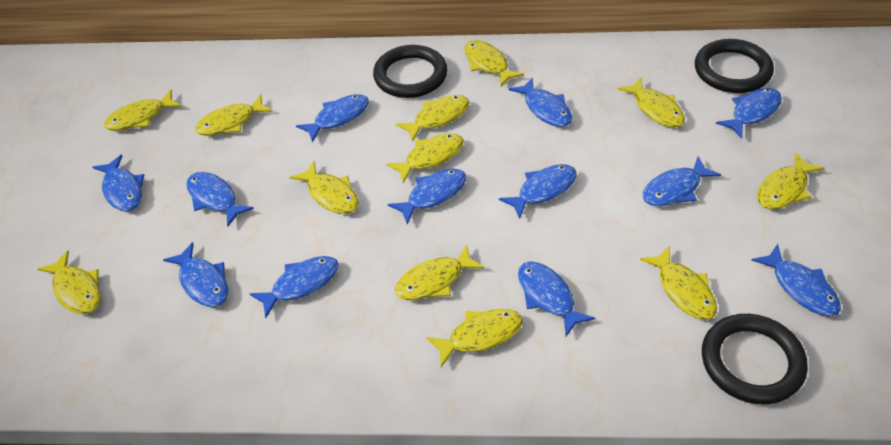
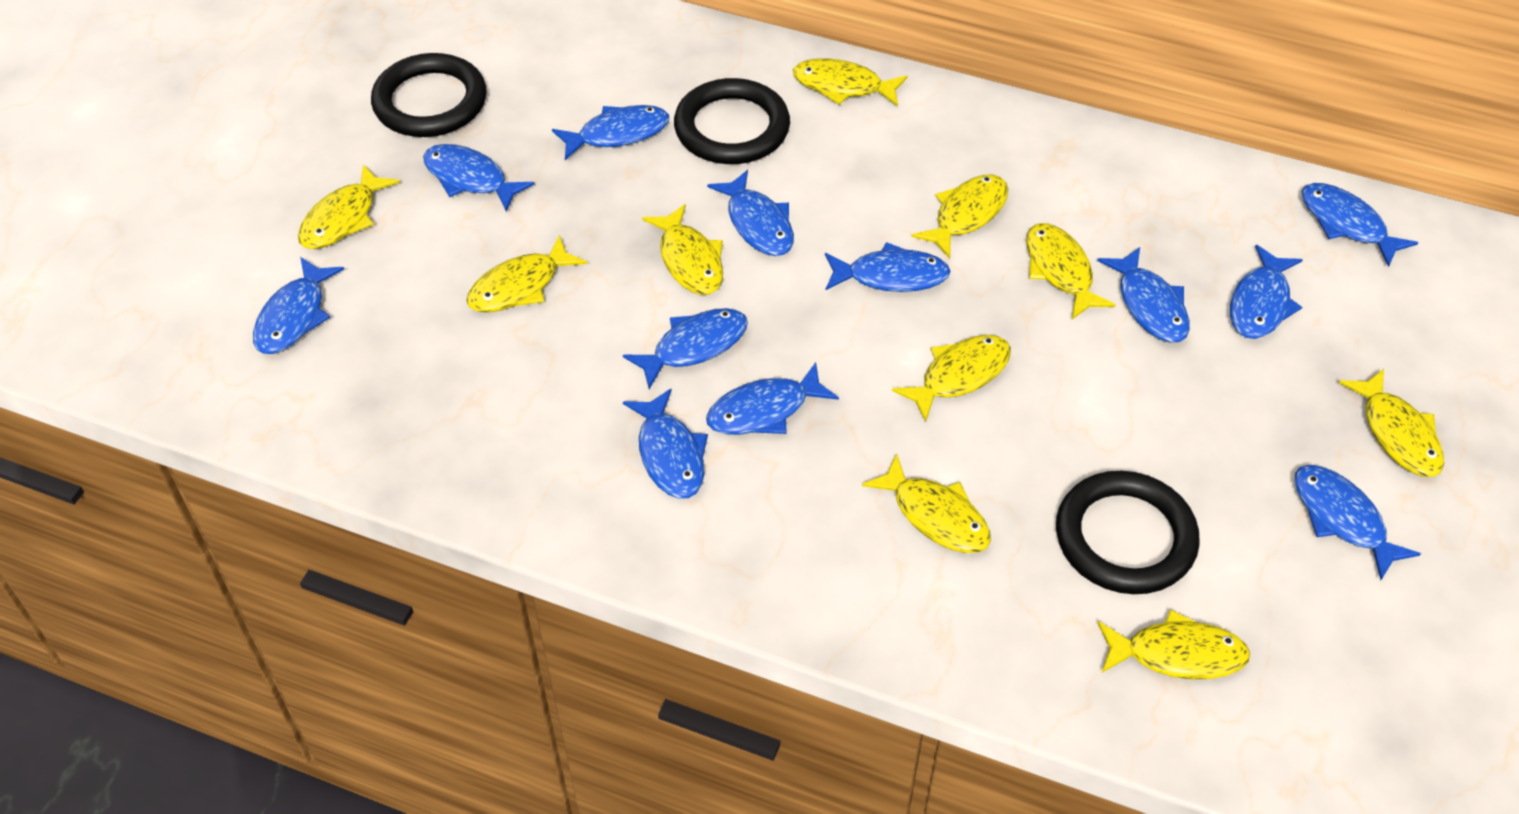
yellow fish: [38,251,101,314] [104,90,182,131] [195,94,273,136] [290,161,359,214] [386,133,464,183] [395,244,485,300] [396,95,469,142] [426,309,523,367] [464,40,524,86] [618,78,685,128] [640,245,717,320] [757,152,824,209] = 12 -> [298,165,400,249] [466,235,587,313] [642,204,723,295] [793,59,907,106] [862,453,991,553] [892,335,1011,422] [911,174,1008,259] [1026,223,1116,319] [1098,609,1250,679] [1339,369,1444,477] = 10

